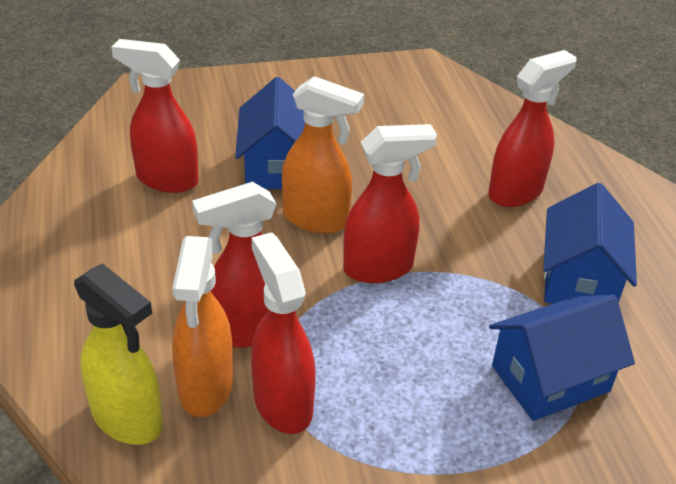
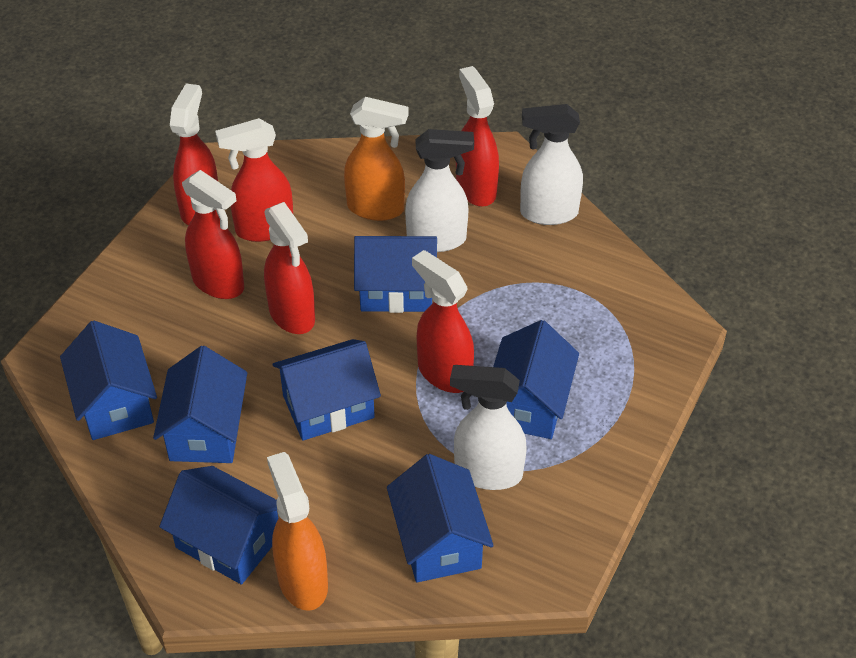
blue house: [235,77,305,189] [489,295,635,421] [543,183,637,304] = 3 -> [60,321,157,440] [153,346,247,463] [159,466,278,585] [273,339,381,441] [354,236,437,313] [387,454,494,582] [493,320,579,439] = 7
red spray bottle: [111,39,199,193] [192,182,276,348] [251,232,316,434] [343,124,437,283] [488,50,577,207] = 5 -> [170,84,218,225] [182,170,244,299] [215,118,293,242] [264,202,315,334] [412,250,474,393] [456,66,499,207] = 6
white spray bottle: none = 0 -> [405,129,474,252] [450,365,527,490] [520,104,583,225] = 3
yellow spray bottle: [74,263,163,445] = 1 -> none = 0

